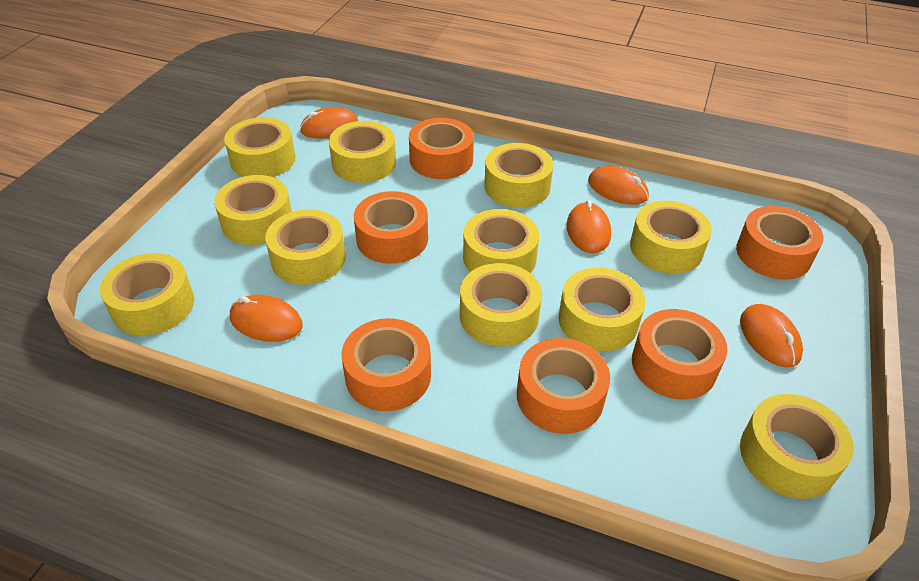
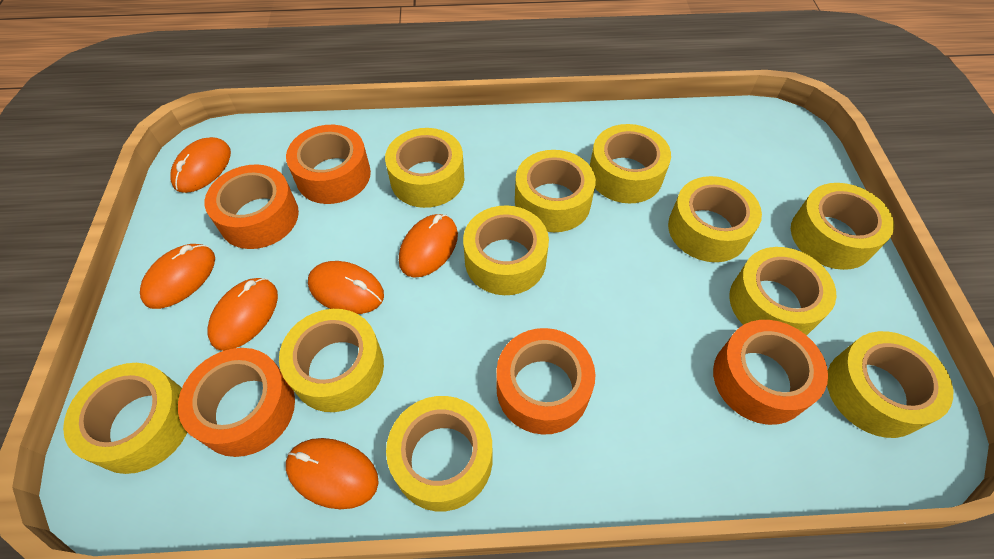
orange mouse: [230,295,303,342] [300,107,358,139] [567,200,611,253] [588,166,649,205] [740,304,803,367] = 5 -> [140,244,215,309] [170,137,231,193] [208,278,278,351] [286,438,379,509] [308,261,384,314] [399,214,458,277] = 6
orange tape: [342,318,431,411] [354,191,428,264] [409,118,474,179] [517,338,610,434] [632,309,727,399] [736,206,824,280] = 6 -> [178,348,295,457] [205,164,299,249] [286,125,371,204] [496,328,595,435] [713,320,828,425] = 5

